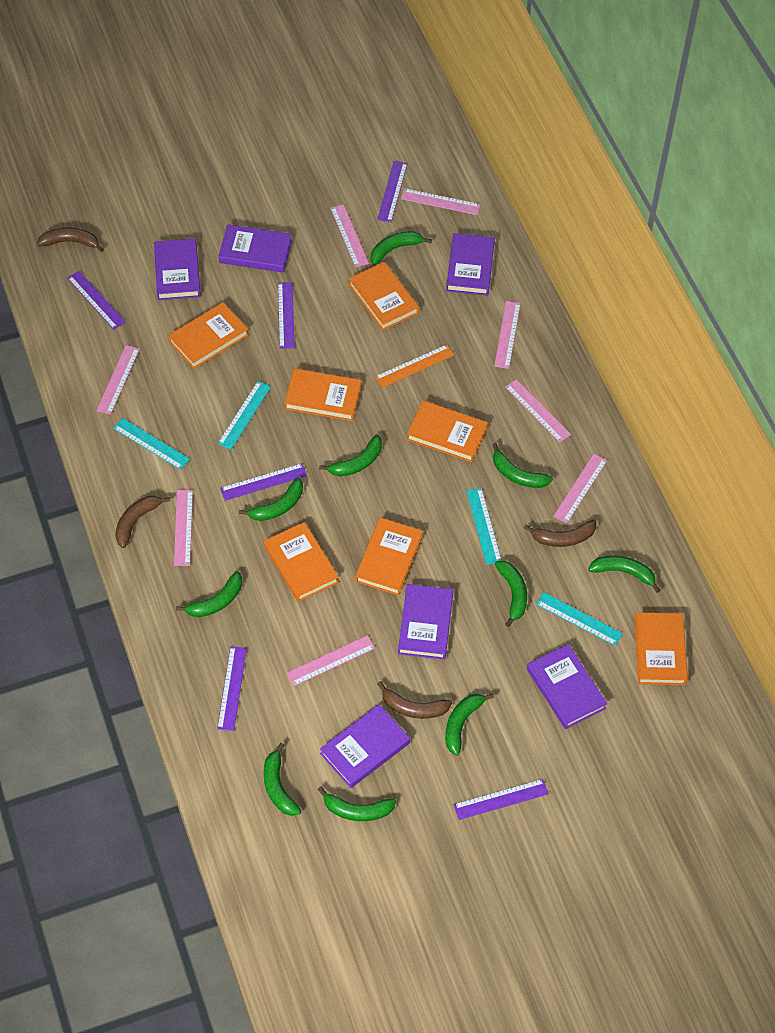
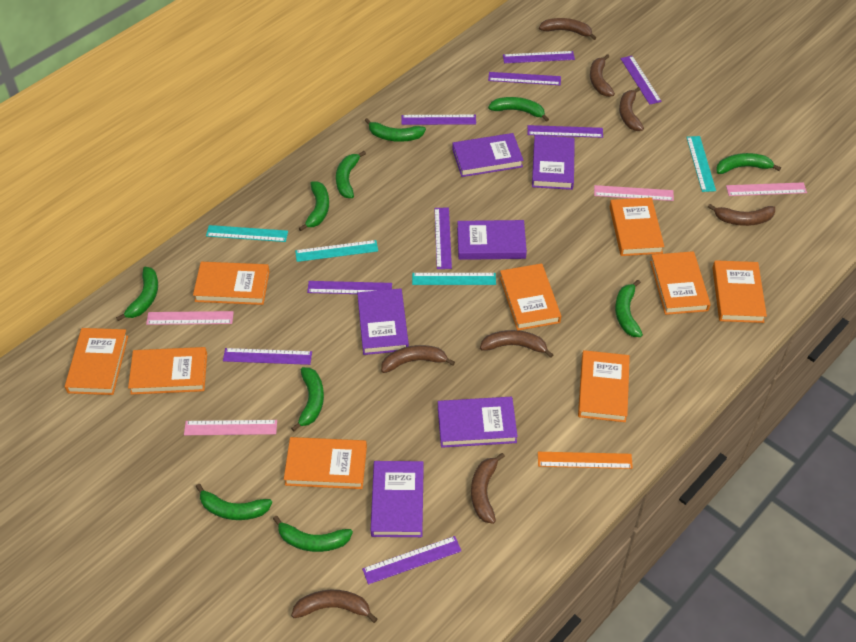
brown banana: [37,227,104,252] [115,496,170,548] [377,681,452,719] [524,520,596,547] = 4 -> [291,590,377,623] [381,345,455,373] [471,453,505,524] [480,330,553,358] [539,18,596,40] [590,54,615,97] [619,87,644,131] [708,204,775,226] = 8
orange book: [168,302,249,369] [264,522,339,602] [285,368,361,421] [348,262,419,331] [355,517,423,596] [407,400,488,462] [634,612,688,685] = 7 -> [65,328,128,395] [128,347,207,395] [193,262,270,305] [284,437,367,489] [500,263,561,330] [578,350,630,422] [610,197,665,256] [650,251,711,315] [712,260,767,323] = 9
pink ruler: [96,345,140,415] [174,490,193,566] [287,635,375,686] [330,204,369,267] [401,188,481,215] [494,301,521,369] [505,379,571,443] [553,454,607,523] = 8 -> [146,311,234,325] [184,420,277,435] [594,185,674,201] [726,182,807,196] = 4
purple ruler: [67,271,126,330] [217,646,247,731] [220,463,307,501] [278,282,295,349] [377,161,408,222] [453,779,549,820] = 6 -> [223,348,312,365] [307,281,392,294] [362,536,462,585] [401,115,476,125] [434,208,452,269] [488,72,561,85] [503,51,575,63] [527,125,603,138] [620,56,662,105] = 9

